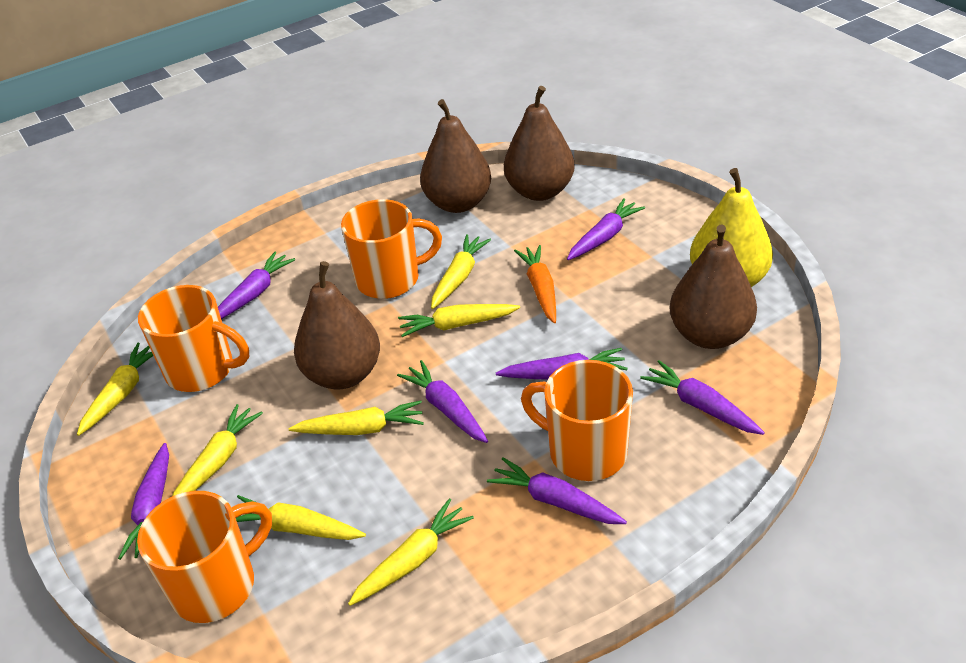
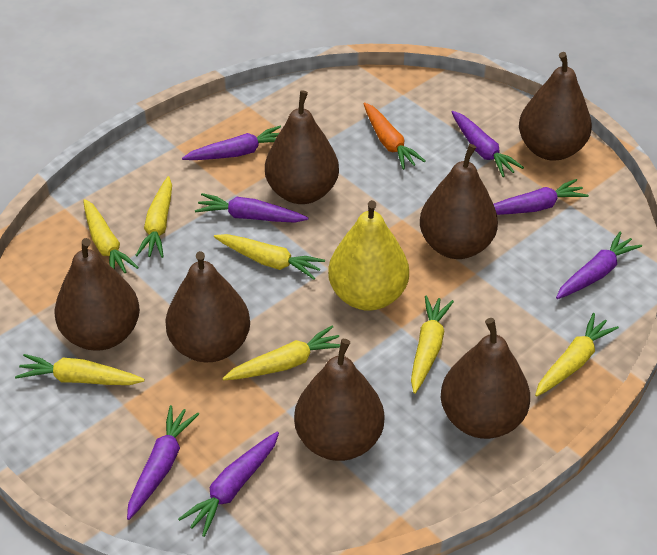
brown pear: [294,261,380,390] [420,99,491,213] [504,86,575,201] [670,225,757,349] = 4 -> [54,238,140,351] [165,251,250,362] [265,90,339,204] [294,339,384,461] [420,144,498,259] [441,318,530,439] [519,52,592,161] = 7
orange mug: [137,491,272,623] [138,285,249,392] [341,199,442,299] [521,360,633,481] = 4 -> none = 0

